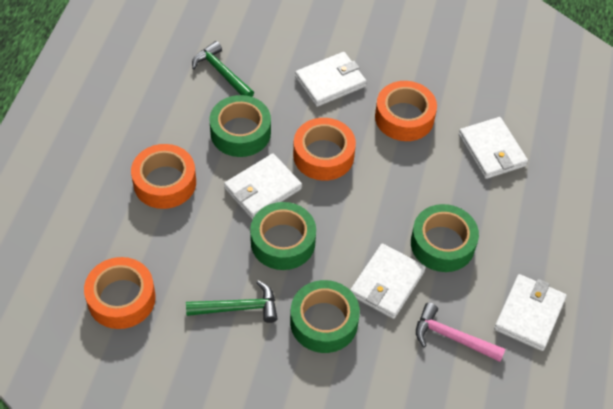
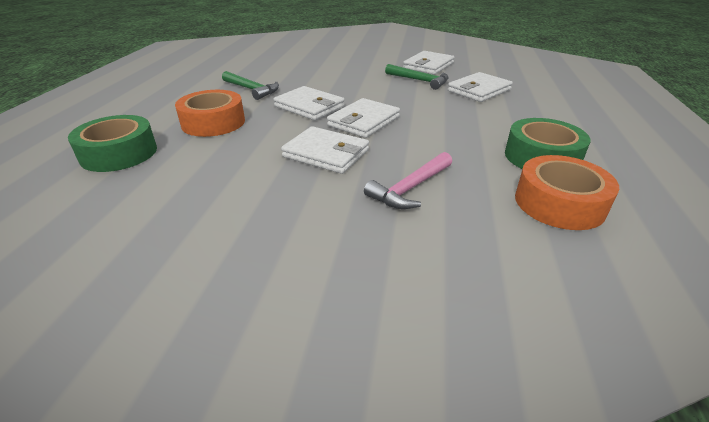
green tape: [210,95,271,157] [250,202,316,270] [290,280,360,353] [411,204,479,272] = 4 -> [68,115,157,172] [505,118,591,169] = 2
orange tape: [84,257,156,329] [131,144,196,209] [293,118,356,181] [375,81,437,141] = 4 -> [175,90,245,137] [515,155,619,230] = 2

